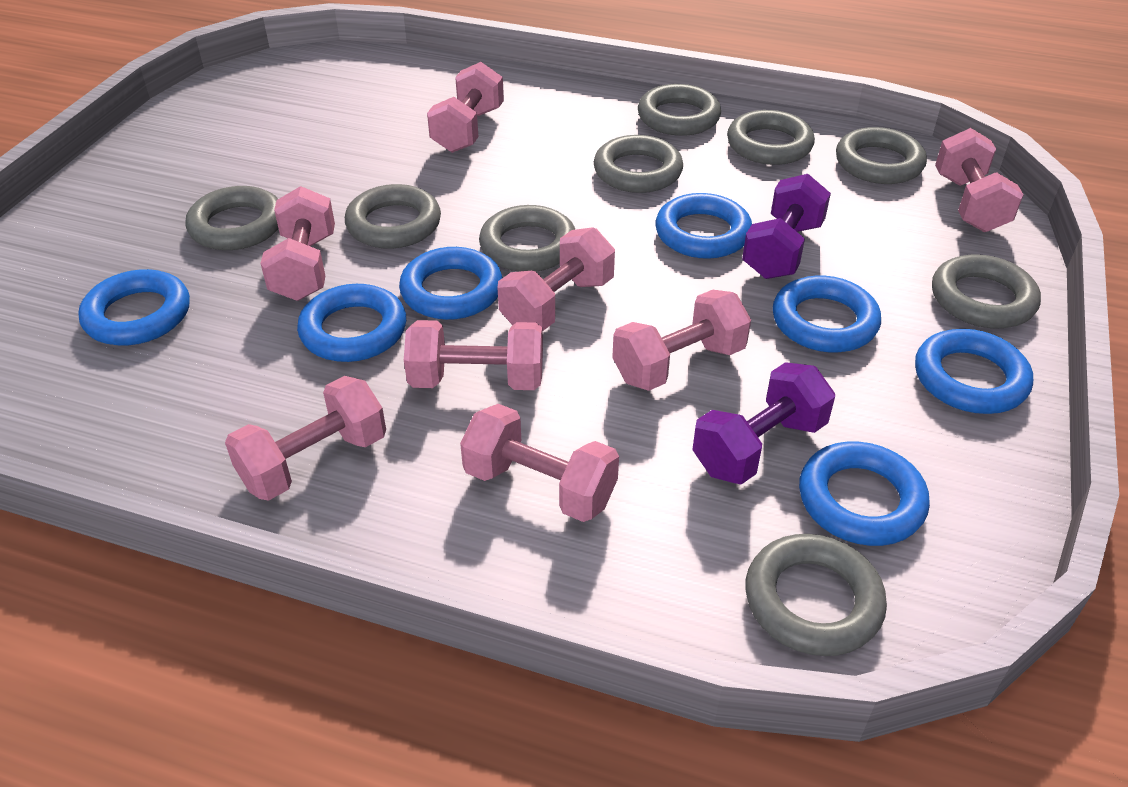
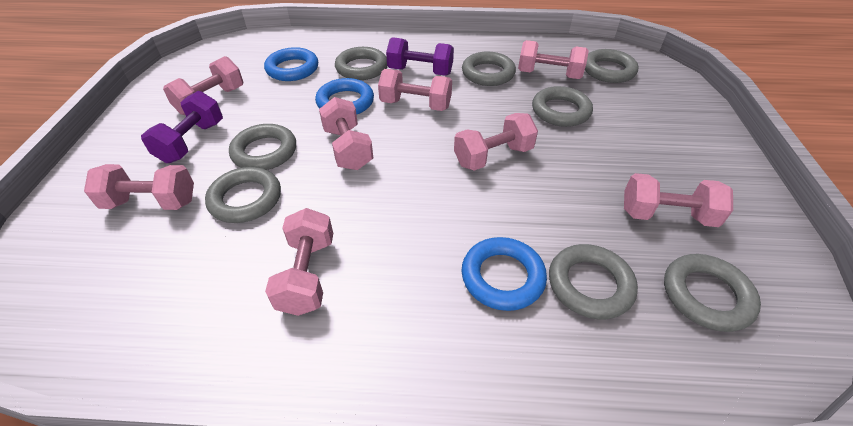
blue ring: [78,269,190,345] [297,284,406,362] [399,247,503,320] [656,193,752,259] [773,276,881,352] [799,442,930,546] [915,329,1033,414] = 7 -> [264,47,318,81] [315,78,374,115] [462,237,547,311] = 3
grey ring: [185,186,279,250] [345,184,441,249] [479,205,575,272] [594,135,683,193] [638,84,721,136] [727,110,815,165] [745,534,887,656] [836,127,927,184] [932,254,1041,329] = 9 -> [205,167,281,223] [229,124,296,170] [335,47,387,80] [462,52,516,86] [532,86,593,127] [549,244,638,319] [585,49,638,83] [664,254,761,332] = 8

